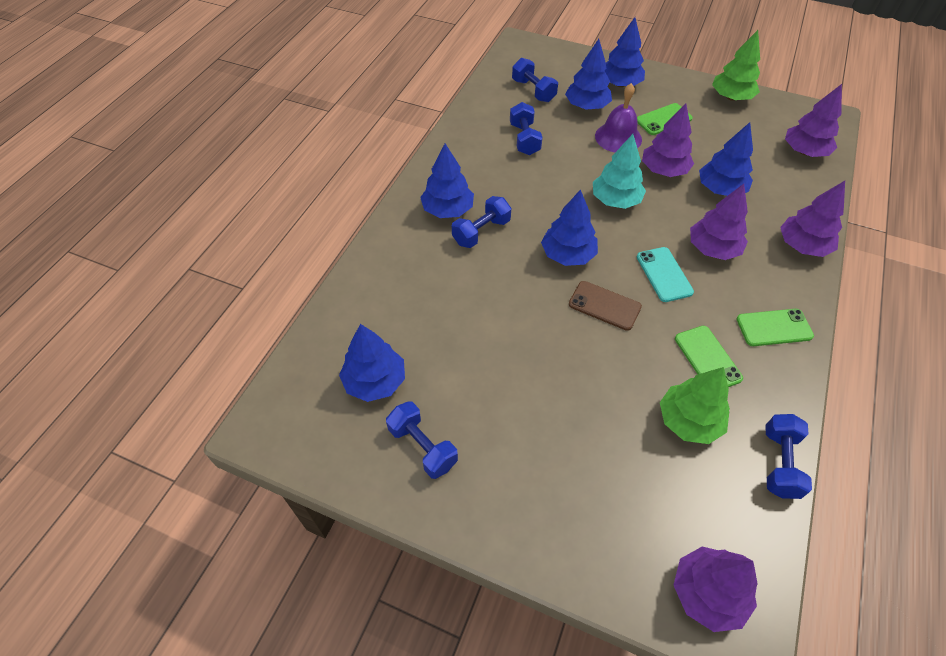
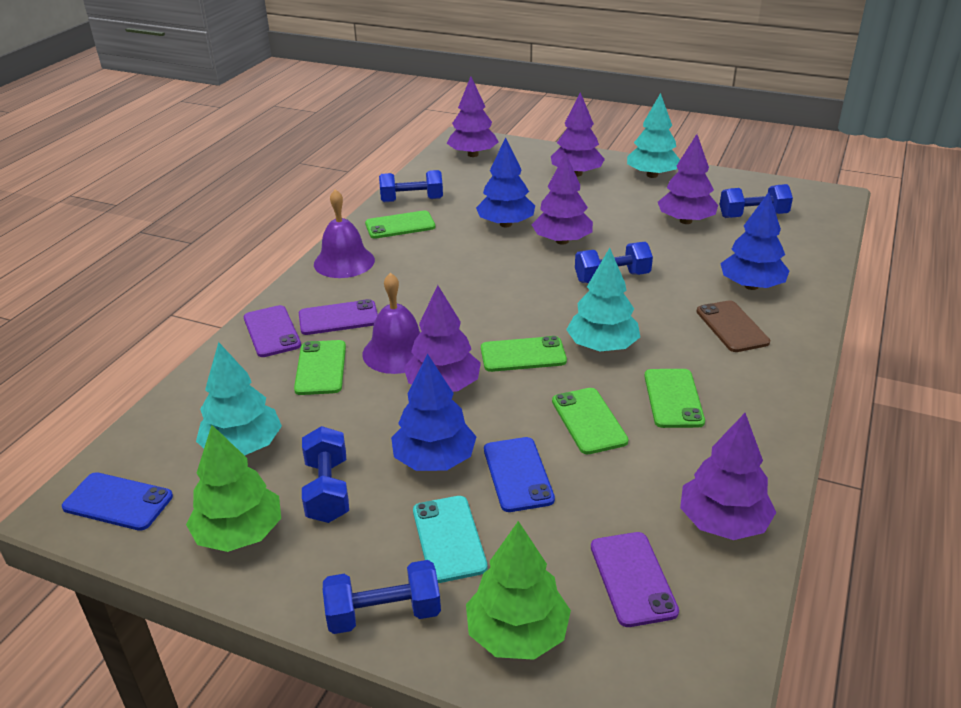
blue phone: none = 0 -> [62,472,173,531] [484,437,555,512] = 2
blue tree: [339,324,405,402] [420,144,474,218] [541,189,598,266] [565,39,612,110] [604,17,645,87] [699,122,753,196] = 6 -> [391,354,476,471] [476,137,535,227] [720,192,789,290] = 3
green phone: [637,103,693,135] [675,326,743,387] [737,309,814,346] = 3 -> [294,340,346,395] [365,210,436,239] [481,336,567,372] [552,388,628,454] [644,369,705,428] = 5
purple bell: [595,83,642,152] = 1 -> [314,189,375,278] [363,273,420,374] = 2
purple phone: none = 0 -> [244,305,301,357] [299,299,378,335] [591,532,679,627] = 3
purple tree: [642,103,694,177] [674,546,758,632] [690,184,748,260] [780,181,845,257] [785,84,842,157] = 5 -> [404,285,481,392] [447,77,499,157] [532,152,593,245] [551,92,605,177] [658,134,718,224] [680,413,776,540] = 6
turquoise tree: [593,134,646,209] = 1 -> [196,342,282,456] [566,248,640,351] [627,93,680,178] = 3

